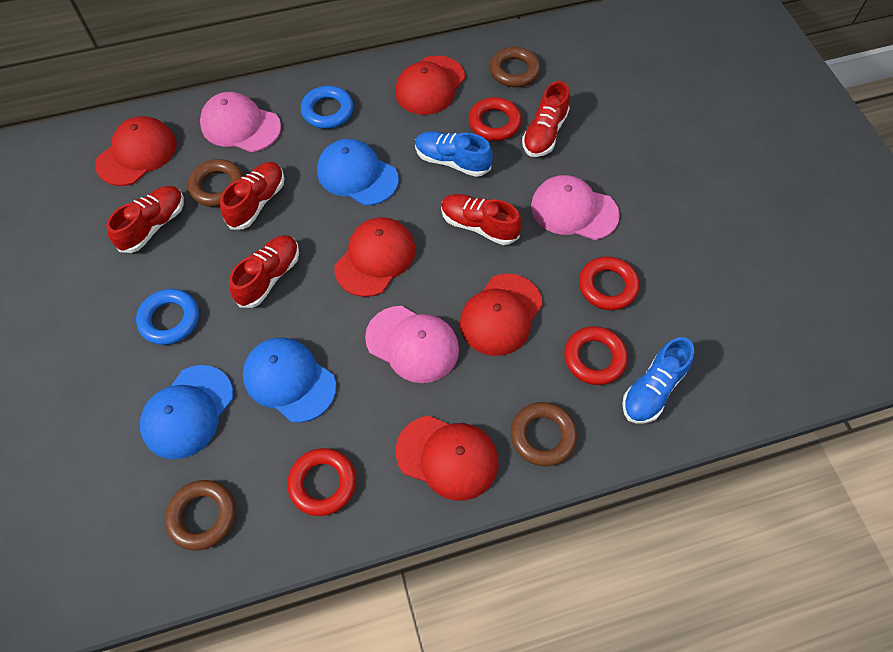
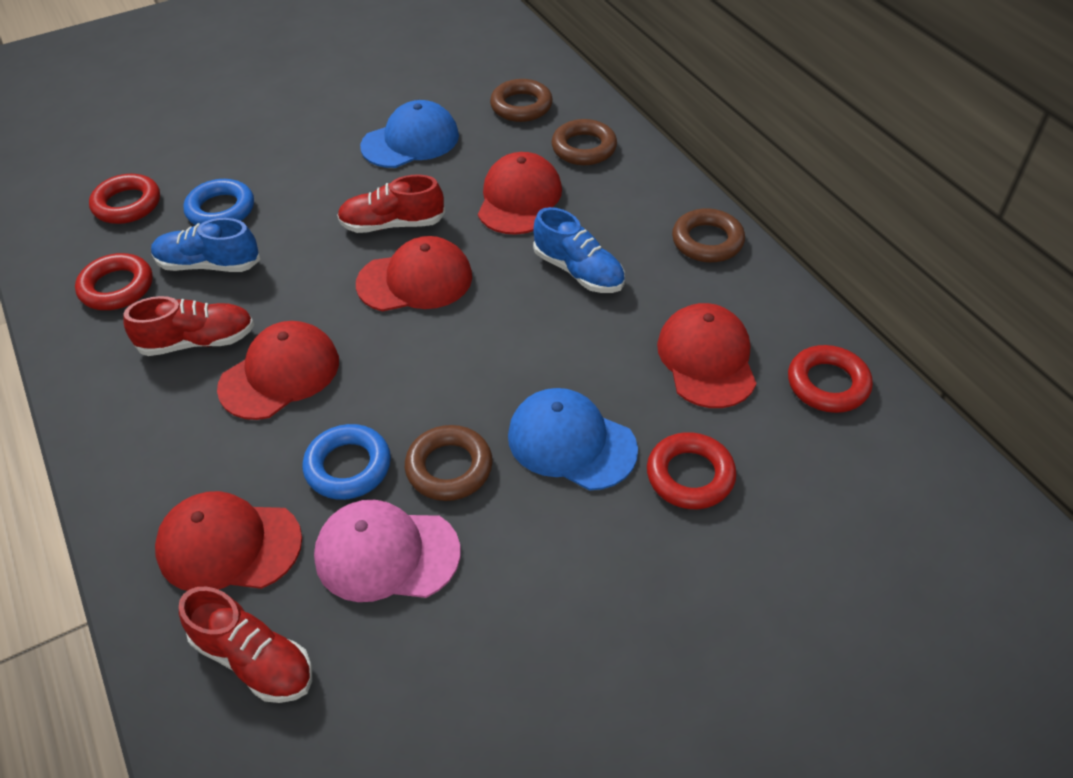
blue cap: [140,365,233,459] [243,338,336,423] [317,139,399,205] = 3 -> [360,100,459,168] [508,388,638,490] = 2
pink cap: [200,92,281,152] [365,306,459,383] [531,175,620,240] = 3 -> [314,500,460,602] = 1
red shoe: [106,186,184,253] [220,162,284,230] [229,235,299,308] [441,194,522,245] [522,81,570,157] = 5 -> [123,296,254,356] [179,587,312,703] [337,175,445,233] = 3

